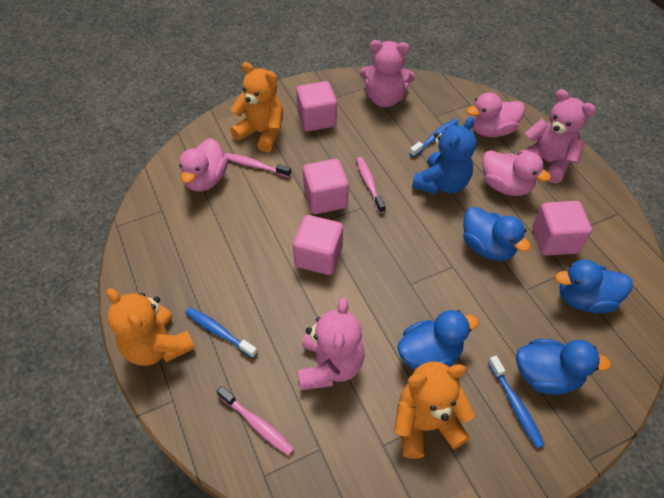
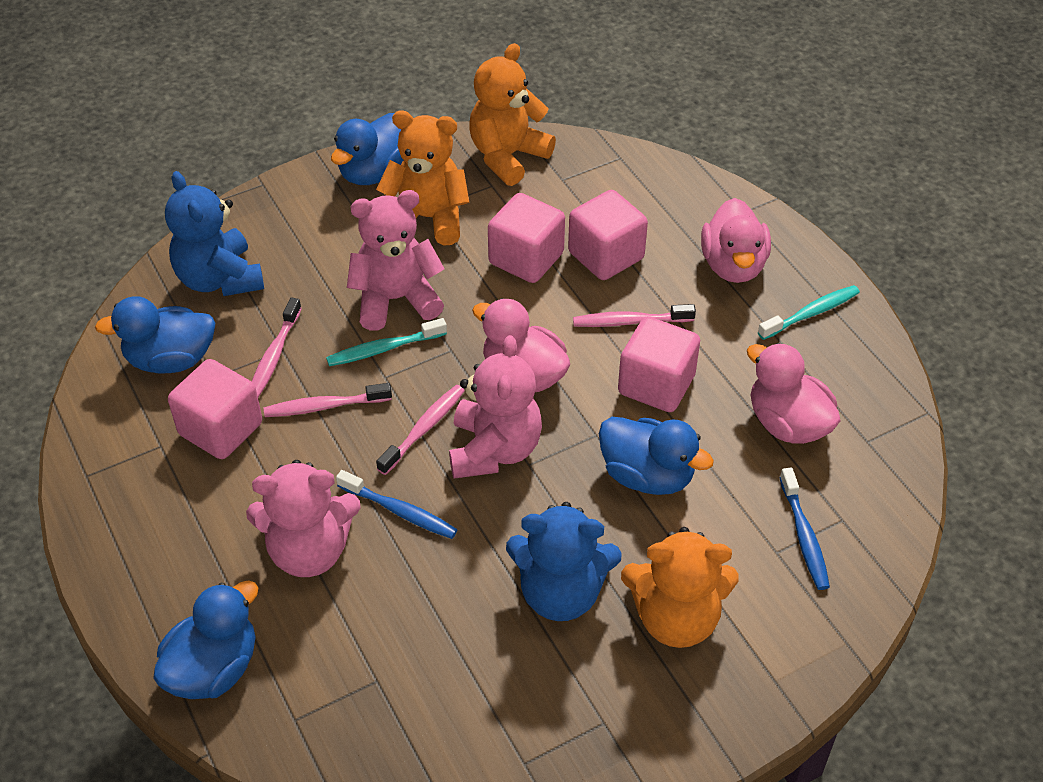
blue teddy bear: [412,117,476,195] = 1 -> [165,171,264,296] [506,502,622,621] = 2
blue toothbrush: [185,307,258,358] [409,118,459,157] [488,356,545,448] = 3 -> [336,470,458,539] [779,467,830,590] = 2
pink toothbrush: [217,386,294,456] [224,153,291,177] [356,157,386,213] = 3 -> [252,297,302,397] [264,383,392,417] [376,385,465,475] [573,304,696,327] = 4
turquoise toothbrush: none = 0 -> [326,318,447,366] [758,285,860,340] = 2

